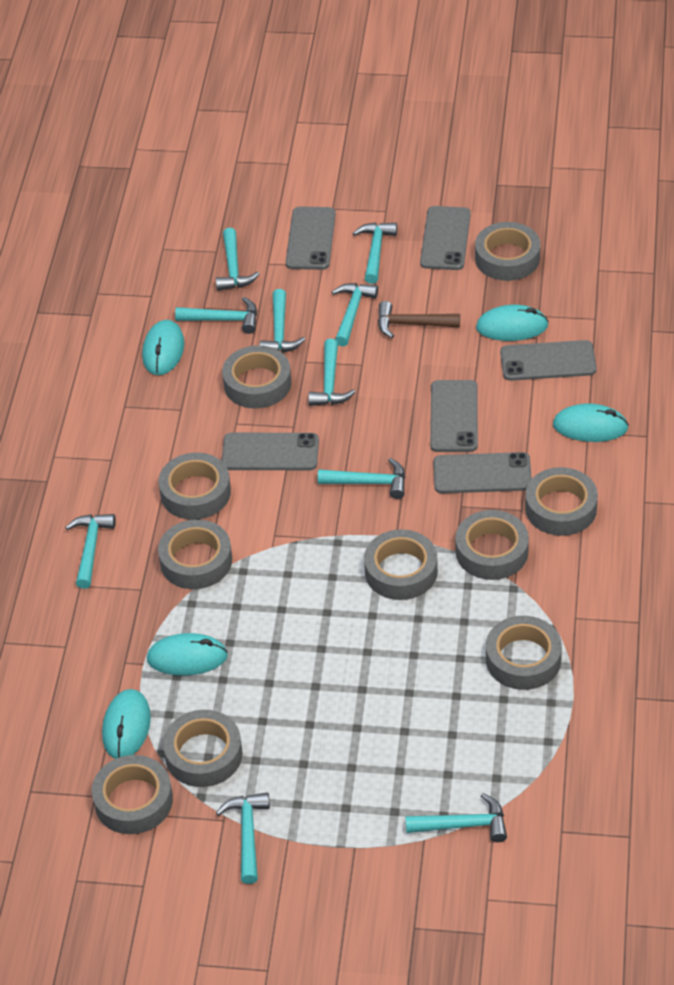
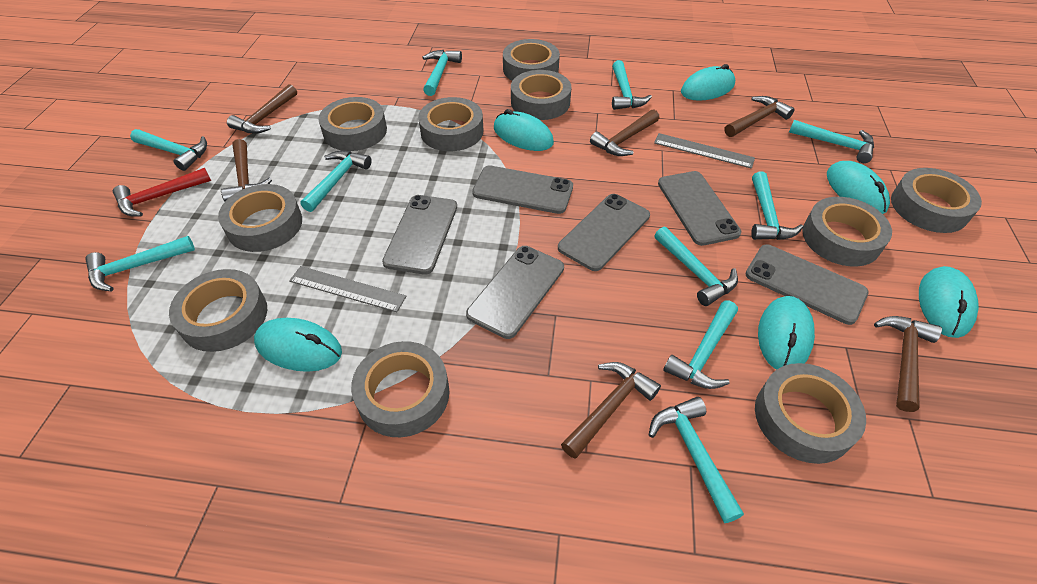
brown hammer: [378,301,460,338] = 1 -> [221,139,272,202] [227,84,297,134] [561,362,661,459] [590,109,659,156] [725,96,795,137] [874,316,942,412] = 6
grey ruler: none = 0 -> [289,266,406,312] [654,133,755,169] = 2
red hammer: none = 0 -> [113,168,211,217] = 1
turquoise mouse: [102,689,151,759] [142,320,184,375] [147,633,228,676] [476,305,549,341] [553,404,629,442] = 5 -> [254,318,342,372] [494,109,554,151] [681,64,735,101] [758,296,815,370] [827,161,890,214] [919,266,979,338] = 6

